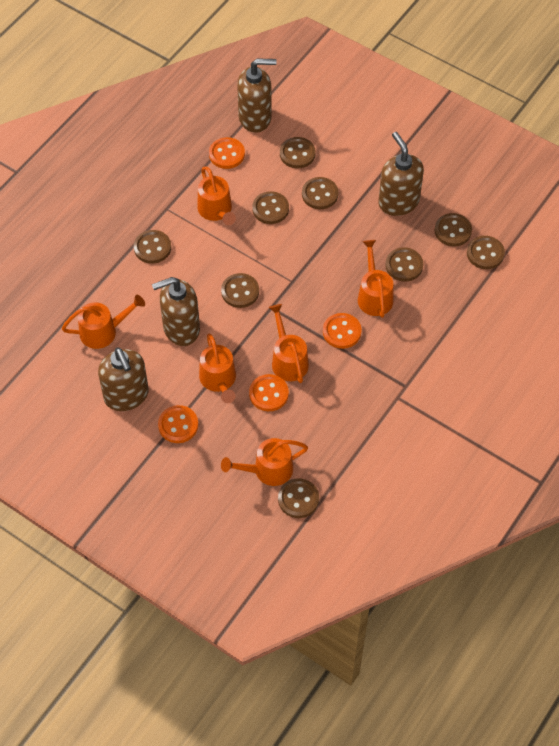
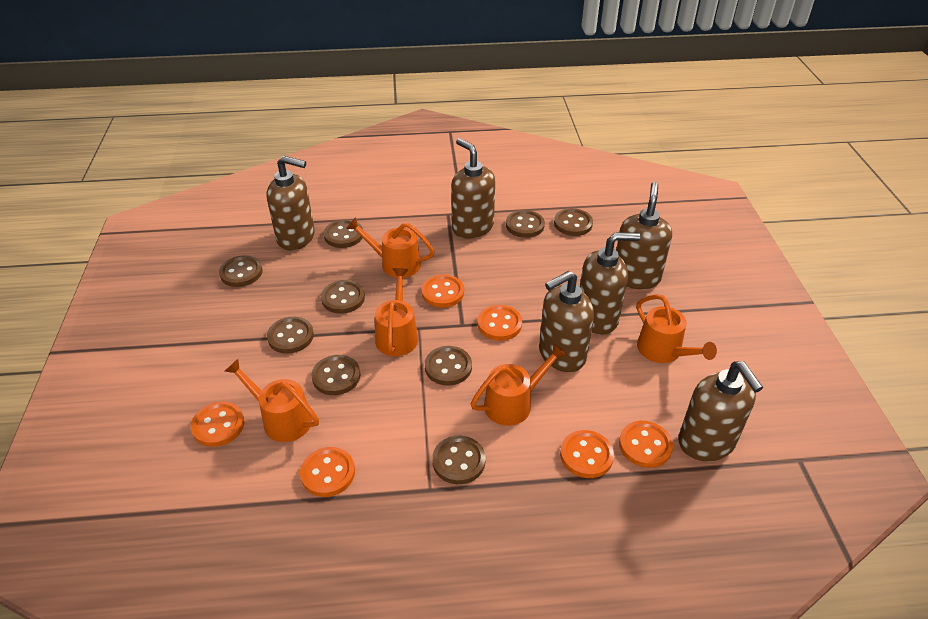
brown soap dispenser: [98,347,148,411] [152,277,200,346] [237,59,277,133] [378,132,424,216] = 4 -> [266,156,315,250] [451,138,495,239] [539,271,594,372] [580,232,641,335] [616,182,672,289] [678,361,763,462] = 6
orange button: [158,405,198,443] [209,137,245,169] [249,374,289,411] [323,313,362,349] = 4 -> [191,402,244,447] [300,447,355,497] [421,274,464,308] [477,305,522,341] [560,430,614,478] [619,421,673,468] = 6
orange watering can: [62,295,145,349] [197,166,236,225] [199,333,236,403] [221,438,308,486] [269,304,309,383] [358,240,393,318] = 6 -> [225,359,319,442] [346,217,435,278] [375,268,418,356] [471,343,567,426] [637,294,717,363] = 5

